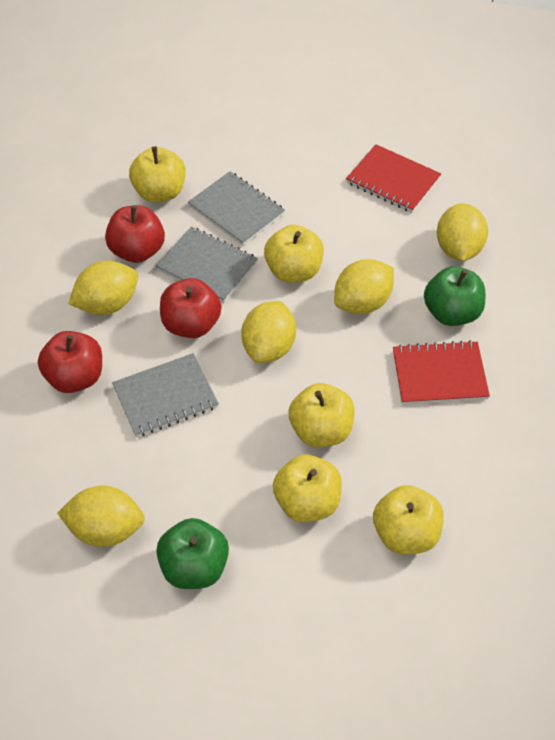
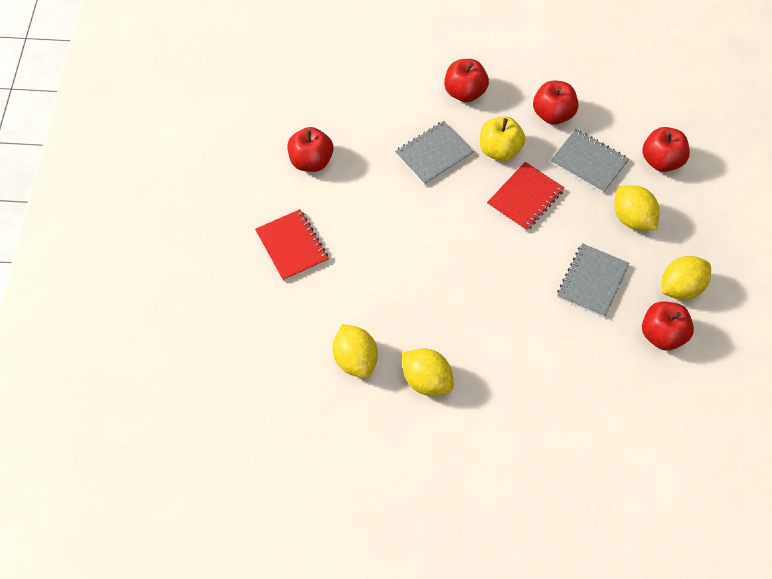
green apple: [156,518,229,589] [424,266,485,326] = 2 -> none = 0
red apple: [38,331,102,393] [105,205,165,263] [160,278,222,338] = 3 -> [287,127,333,172] [444,59,489,102] [533,81,578,125] [642,127,690,172] [642,301,694,351] = 5
yellow apple: [129,146,186,203] [264,225,324,283] [273,455,342,522] [289,383,355,447] [373,485,444,554] = 5 -> [480,116,525,161] = 1
yellow lemon: [57,486,145,547] [68,261,138,315] [241,301,296,363] [334,259,394,314] [437,204,488,261] = 5 -> [333,324,378,378] [402,349,454,396] [614,185,660,231] [661,256,711,300] = 4

